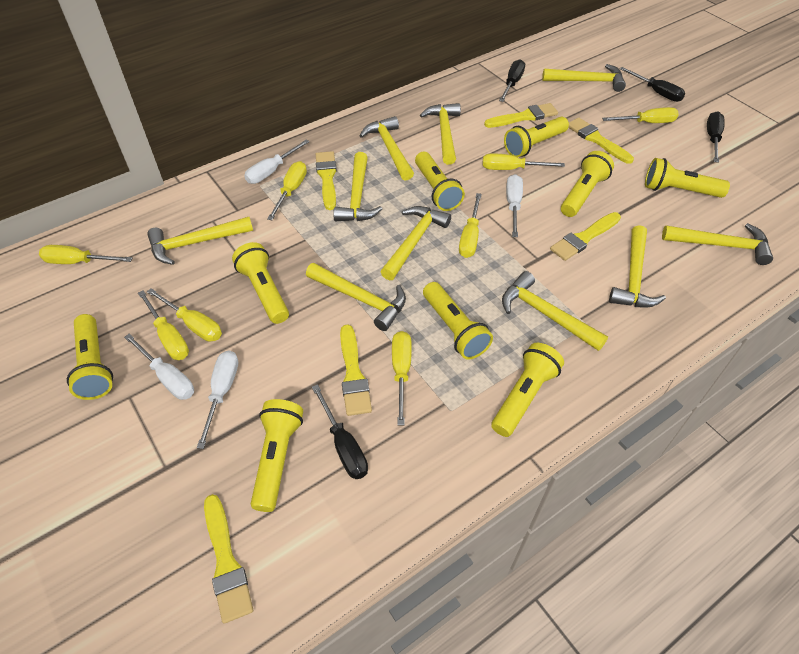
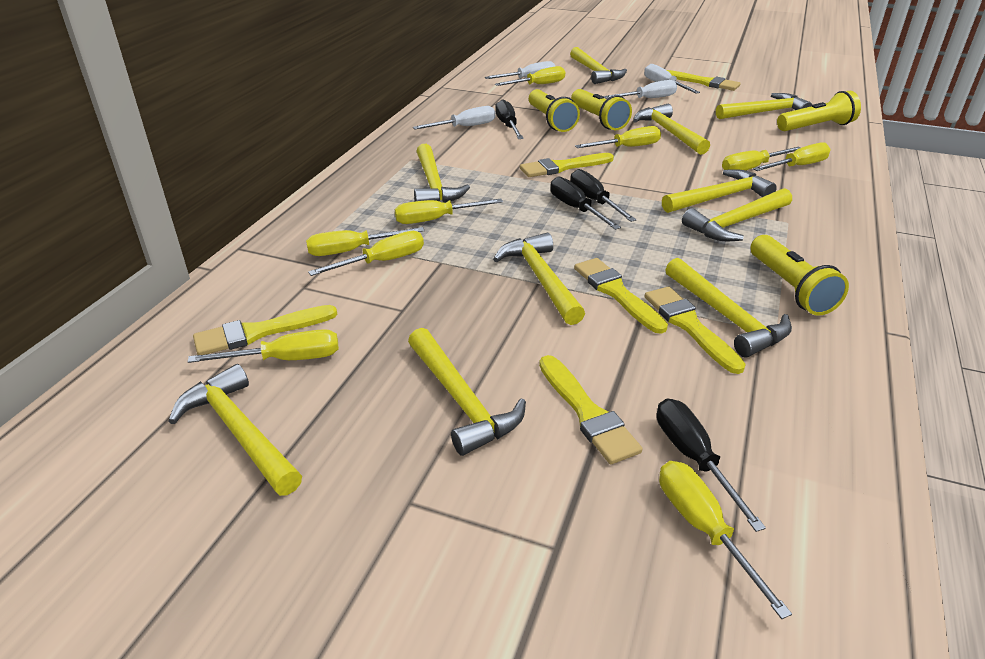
yellow flashlight: [67,314,113,400] [232,242,289,324] [251,399,303,512] [415,152,465,211] [423,282,493,359] [491,343,564,437] [504,117,569,157] [561,151,614,217] [645,158,730,198] = 9 -> [529,89,580,132] [571,89,632,130] [751,235,849,316] [777,91,861,131] = 4
yellow screwdriver: [39,245,133,264] [138,291,189,360] [147,288,222,342] [267,161,307,220] [392,331,412,426] [459,193,482,258] [482,153,565,170] [602,107,679,123] = 8 -> [188,329,339,363] [306,227,424,256] [308,231,424,276] [395,199,503,224] [495,66,565,86] [575,126,661,148] [659,461,792,619] [722,146,801,170] [753,142,831,171] = 9

